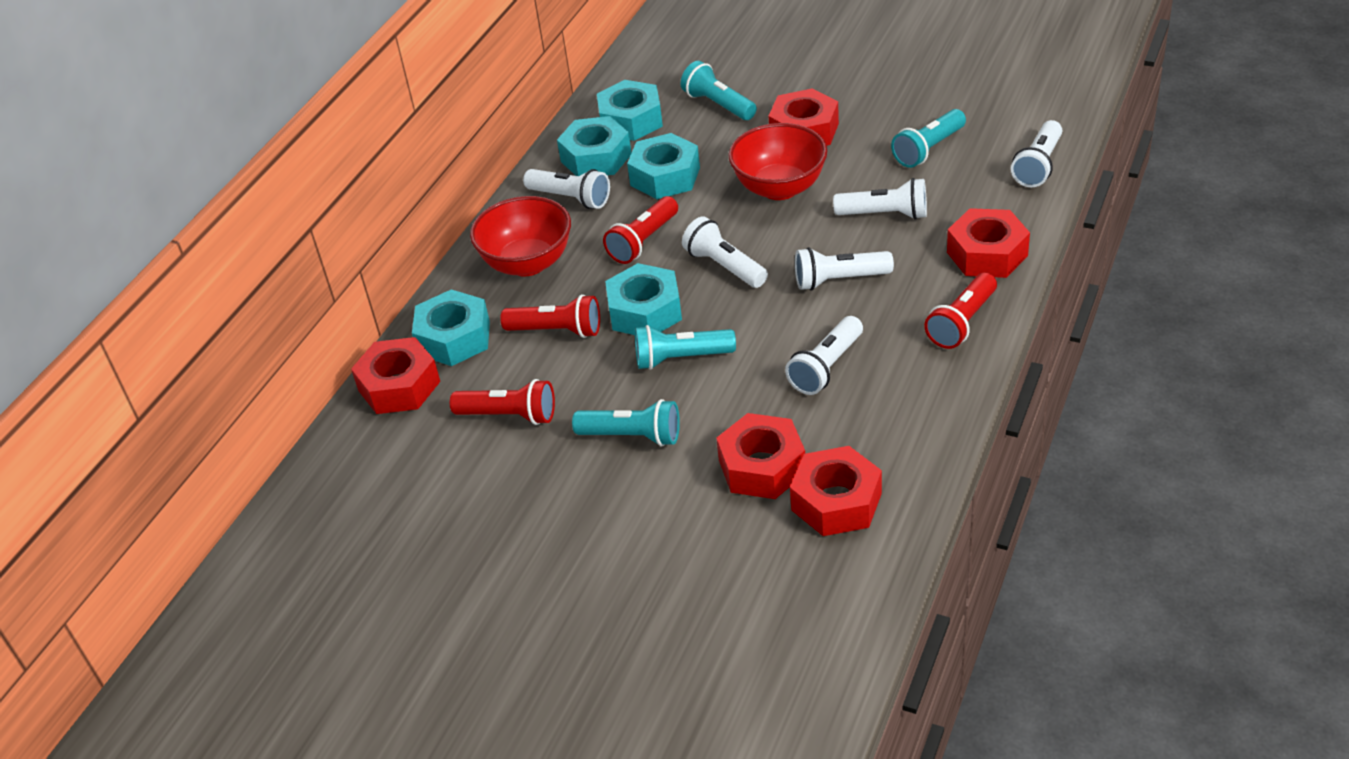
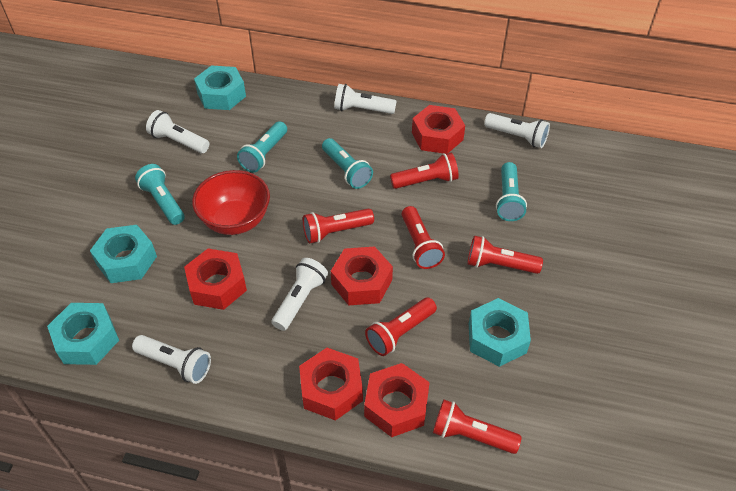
red bowl: [470,196,571,276] [728,123,827,200] = 2 -> [192,170,270,235] = 1
red flashlight: [450,379,555,425] [501,294,600,338] [603,196,678,264] [924,273,997,349] = 4 -> [303,209,374,243] [365,297,437,356] [390,153,459,189] [401,206,445,269] [433,400,522,454] [468,236,543,274] = 6
turquoise nut: [412,289,490,366] [557,116,631,176] [597,80,663,141] [605,263,682,335] [627,133,700,199] = 5 -> [47,303,119,365] [90,225,157,283] [194,65,246,110] [469,298,531,367] = 4
white flashlight: [523,169,610,209] [682,216,768,288] [785,316,863,395] [795,247,894,291] [833,178,927,220] [1011,120,1062,187] = 6 -> [132,335,211,384] [146,110,209,153] [272,258,328,331] [334,84,397,114] [484,113,550,148] = 5

